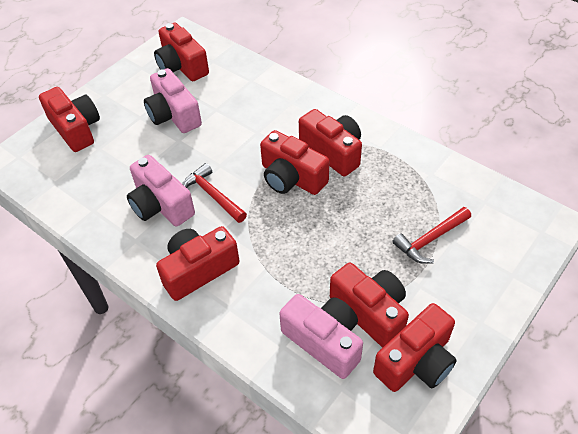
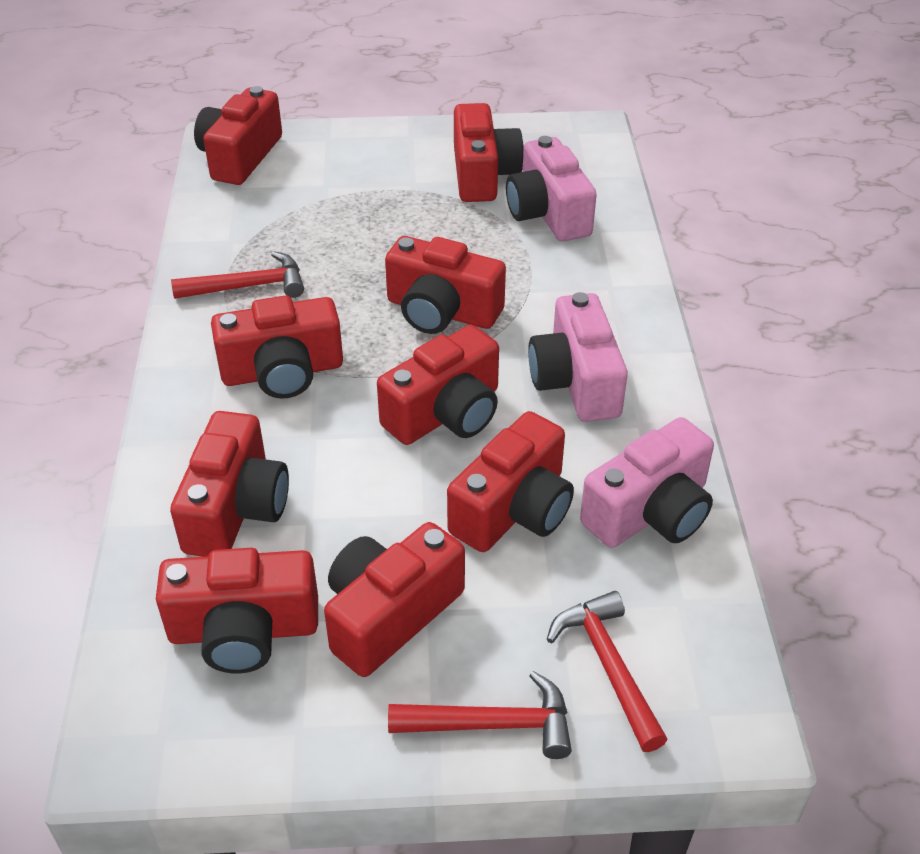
red camera: [39,87,100,152] [154,23,209,81] [156,226,239,301] [260,130,329,195] [299,109,362,176] [330,262,409,348] [373,303,457,392] = 7 -> [156,548,318,673] [170,411,289,557] [194,86,282,185] [211,296,343,399] [324,522,465,677] [377,325,499,445] [385,236,506,334] [447,411,574,552] [454,103,524,202] = 9
red hammer: [182,163,247,223] [392,207,471,264] = 2 -> [171,251,304,299] [388,671,572,759] [546,591,668,752] = 3

